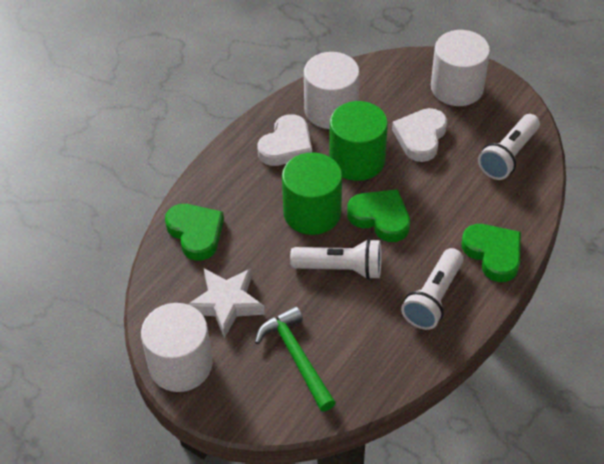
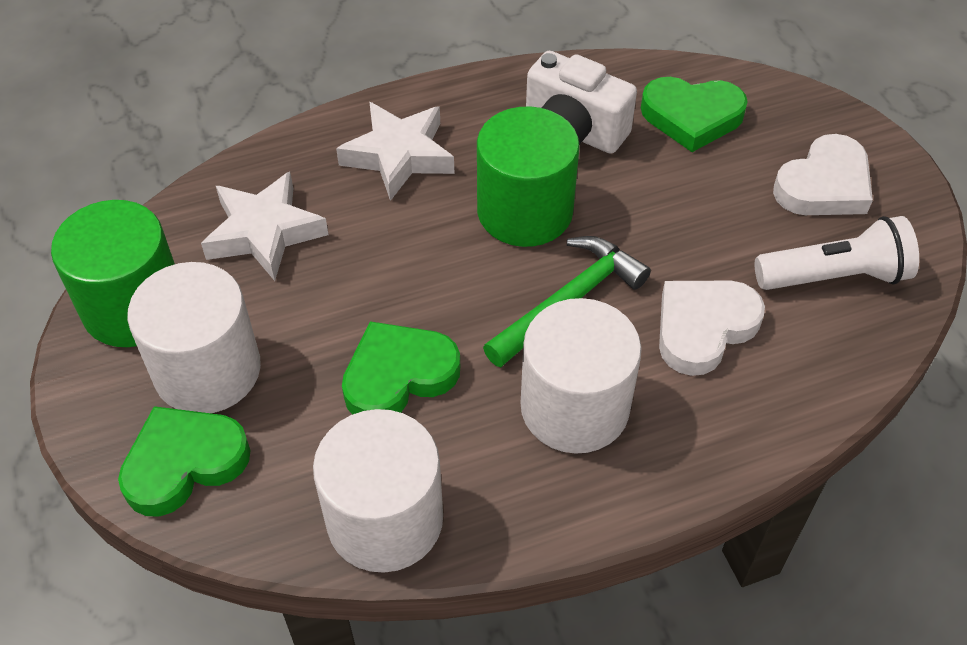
white camera: none = 0 -> [526,51,637,154] = 1
white flashlight: [290,239,381,280] [401,248,464,330] [478,114,540,180] = 3 -> [755,216,919,290] = 1
white star: [187,268,265,338] = 1 -> [201,172,328,281] [336,102,454,201] = 2

